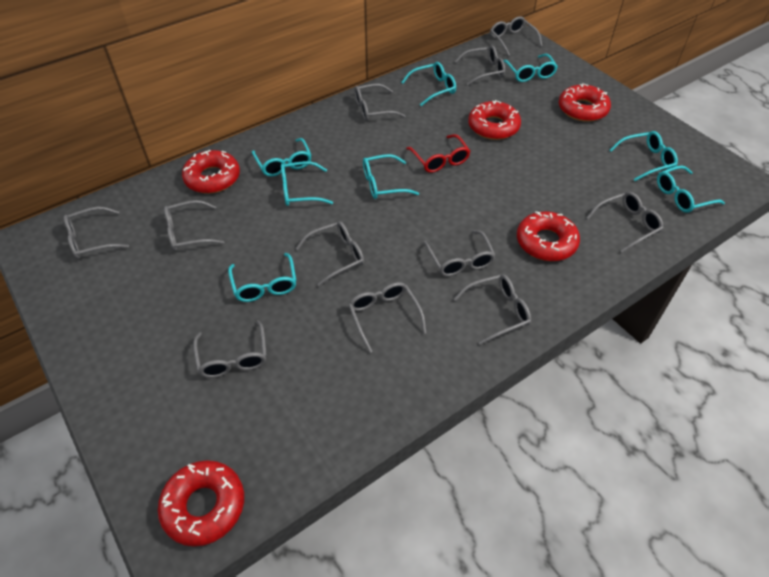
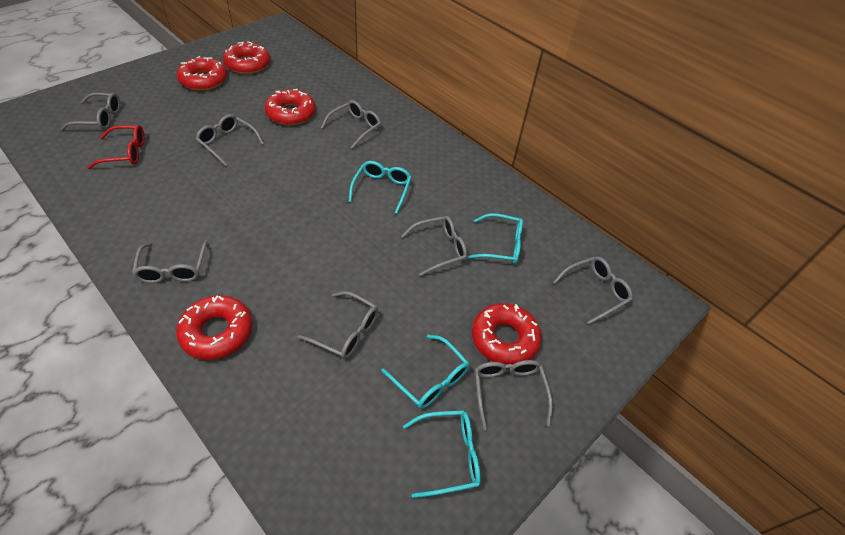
grey glasses: [64,207,129,259] [164,200,224,251] [193,320,267,378] [296,221,364,286] [349,282,427,353] [354,84,405,121] [423,230,496,276] [454,45,505,85] [454,274,531,345] [490,16,542,56] [586,192,664,253] = 11 -> [61,92,120,130] [132,240,208,283] [196,114,264,166] [298,291,378,359] [321,100,381,149] [401,216,467,276] [475,360,553,430] [553,256,633,324] = 8
turquoise glasses: [228,253,296,302] [252,138,311,176] [281,161,333,206] [363,154,419,199] [401,62,456,106] [503,54,558,82] [609,131,678,181] [657,166,725,213] = 8 -> [349,161,411,214] [381,335,469,409] [403,410,481,498] [467,213,523,264] = 4

